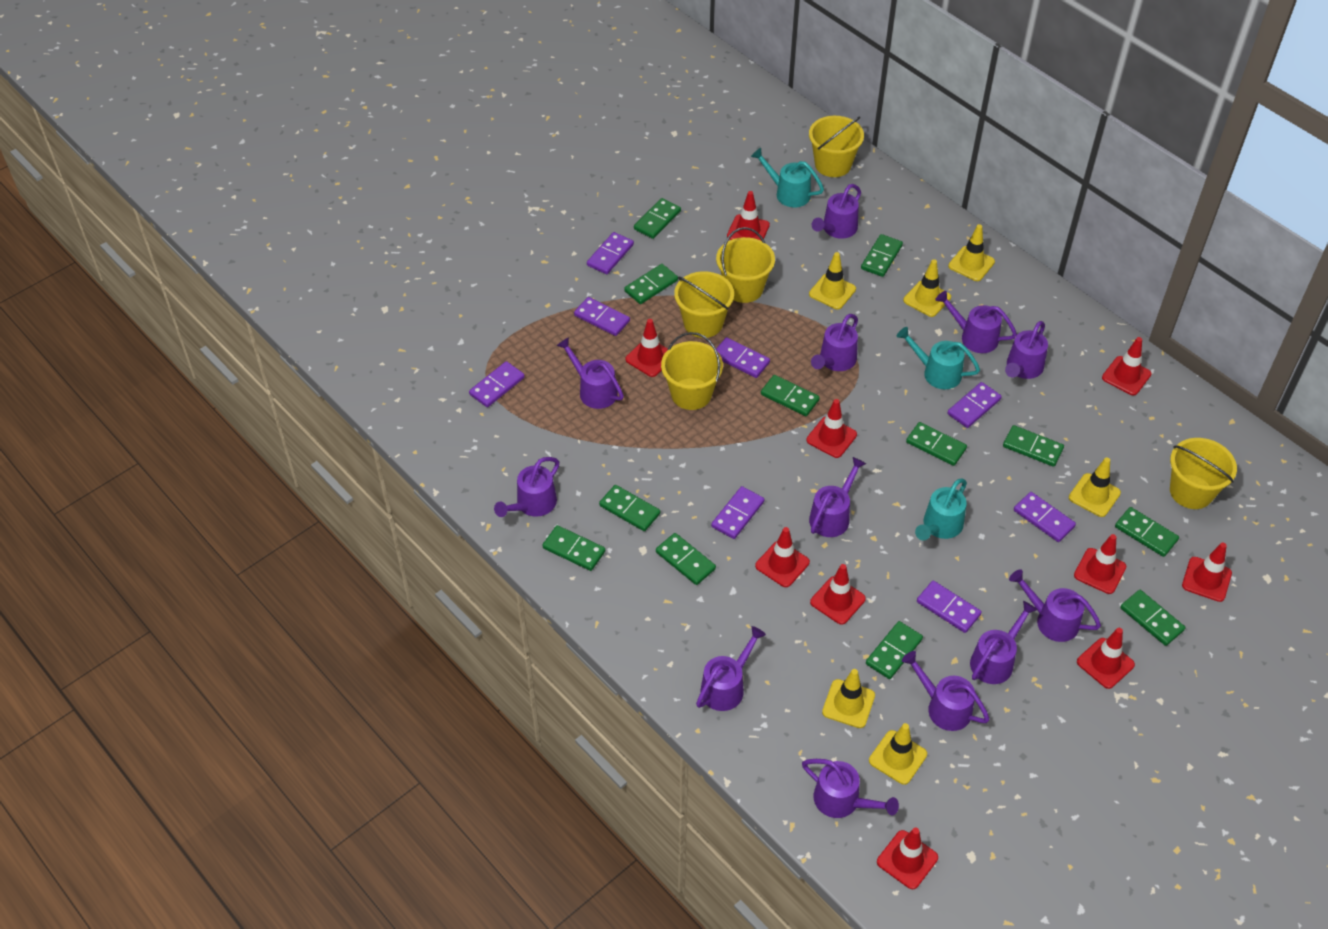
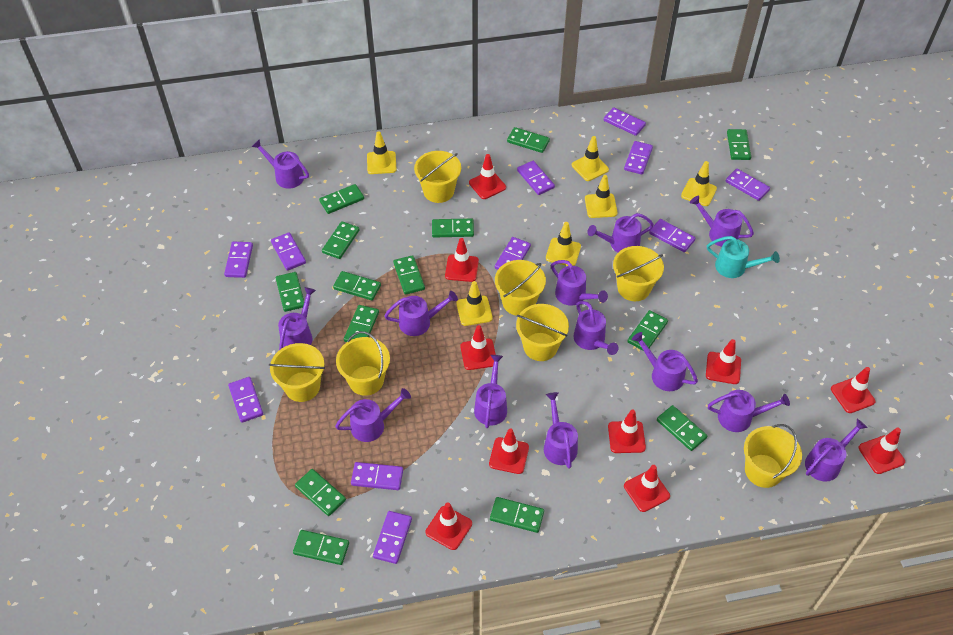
green domino: [542,525,605,571] [599,485,660,531] [624,264,678,304] [634,198,681,239] [656,533,716,585] [761,375,820,416] [861,234,903,277] [866,621,923,679] [906,422,967,466] [1003,425,1064,467] [1115,507,1179,557] [1120,590,1185,646] = 12 -> [276,272,304,312] [293,530,349,565] [295,469,346,516] [319,184,364,214] [322,221,359,259] [333,271,381,301] [344,305,379,342] [393,255,425,295] [432,218,474,237] [490,497,544,533] [507,127,550,153] [627,310,668,351] [657,405,707,451] [727,129,751,160] = 14
purple domino: [469,361,525,407] [574,297,630,336] [587,232,634,274] [711,486,764,539] [716,337,770,378] [917,581,982,633] [947,382,1002,428] [1014,492,1076,542] = 8 -> [224,242,253,278] [228,377,263,423] [271,232,306,271] [351,462,403,490] [373,511,412,564] [495,237,531,270] [517,161,555,195] [604,107,646,136] [624,141,653,175] [649,219,695,252] [726,169,770,201] = 11
purple watering can: [494,457,559,517] [557,337,624,409] [696,626,766,711] [802,759,899,818] [809,457,866,537] [811,314,858,371] [812,184,861,239] [902,651,990,731] [935,291,1017,353] [970,601,1038,684] [1005,321,1048,379] [1009,569,1101,642] = 12 -> [252,139,309,189] [278,287,316,350] [335,388,411,442] [384,291,458,336] [474,355,507,428] [544,392,578,469] [551,260,608,306] [573,301,619,355] [587,213,654,252] [632,332,698,391] [690,196,754,247] [708,390,790,432] [805,419,868,482] = 13
turquoise watering can: [751,148,824,207] [897,327,980,389] [915,479,967,540] = 3 -> [707,236,780,278] = 1
yellow bucket: [661,332,723,410] [674,271,734,338] [716,227,775,303] [809,116,864,177] [1170,438,1237,509] = 5 -> [269,343,325,402] [336,331,390,396] [414,151,461,203] [495,260,546,316] [516,304,569,361] [613,246,664,301] [744,424,802,488] = 7

